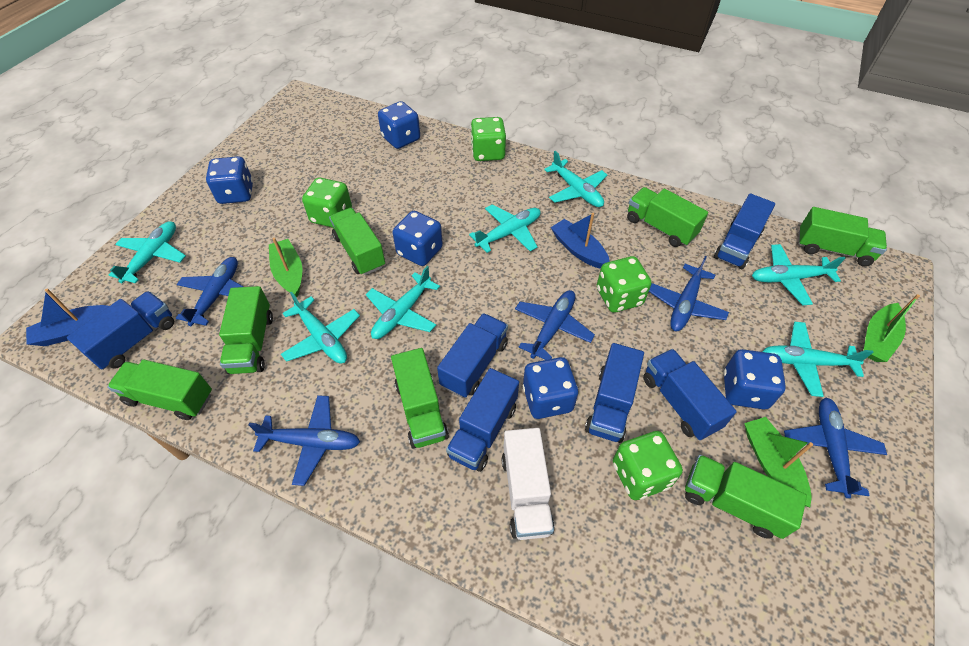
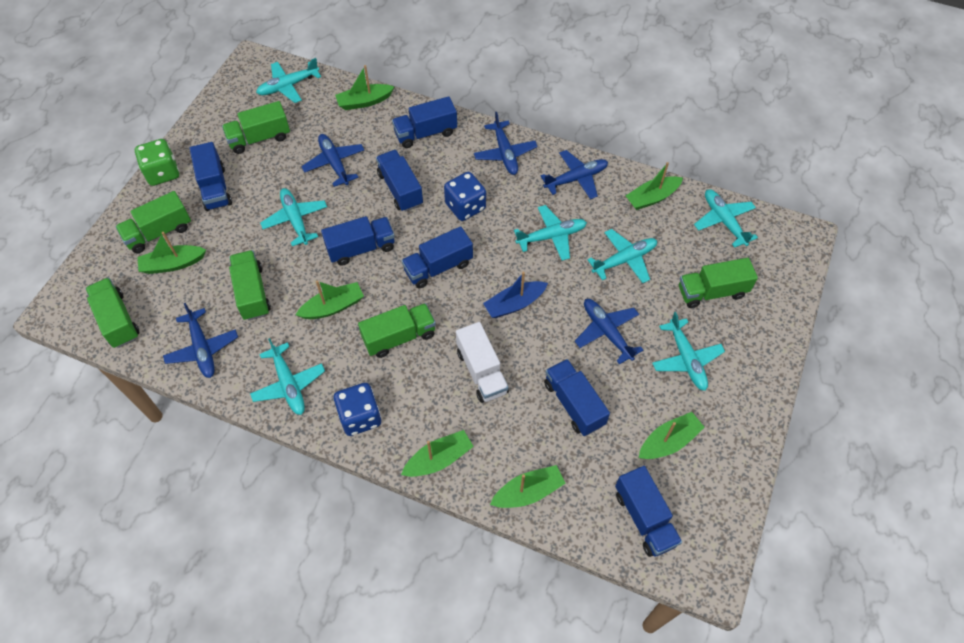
blue boat: [26,288,109,346] [551,213,610,269] = 2 -> [483,272,548,318] = 1
blue dice: [206,156,253,204] [378,101,420,149] [392,211,443,266] [523,357,578,419] [723,349,786,410] = 5 -> [334,383,381,436] [444,172,486,221] = 2
blue truck: [67,291,174,370] [437,313,508,398] [446,368,519,472] [585,343,644,443] [643,349,737,440] [714,193,775,269] = 6 -> [190,142,232,211] [321,216,395,266] [376,150,423,212] [392,96,457,148] [402,226,473,288] [544,359,610,436] [615,466,682,557] = 7
green boat: [269,238,302,297] [744,417,813,507] [863,294,920,362] = 3 -> [138,232,206,274] [296,280,364,319] [335,65,394,110] [401,430,474,477] [490,465,566,508] [626,162,683,210] [639,412,705,459] = 7
green dice: [302,178,352,228] [471,117,506,161] [597,256,652,313] [613,431,683,500] = 4 -> [135,139,179,186] = 1
green truck: [107,360,212,420] [219,286,273,374] [329,208,385,275] [391,348,449,448] [627,187,708,247] [685,455,807,539] [798,207,887,267] = 7 -> [85,278,140,348] [115,191,191,253] [222,101,290,154] [229,250,271,320] [358,303,436,358] [679,258,758,308] = 6

